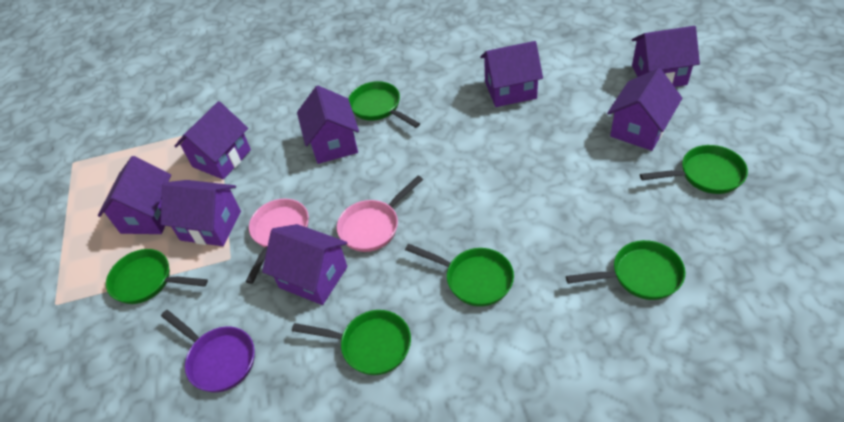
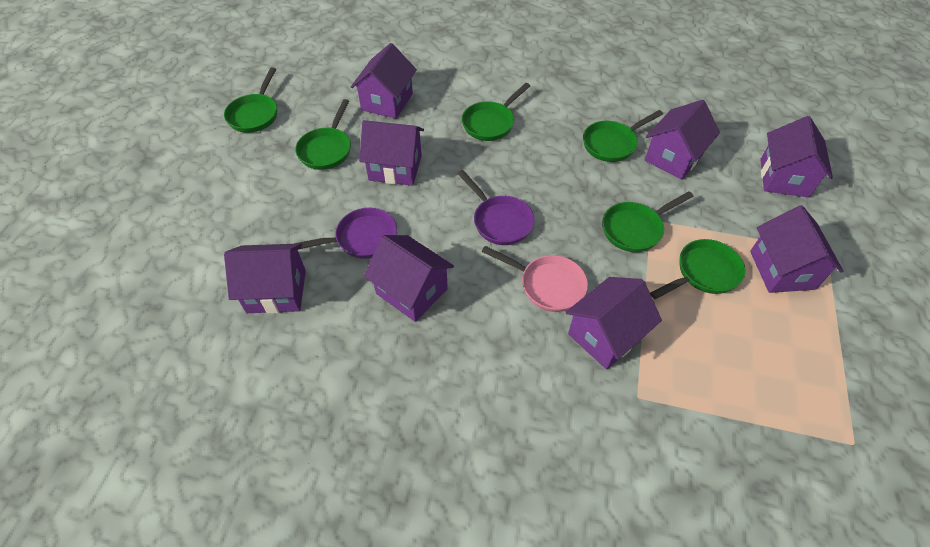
pink pan: [245,199,309,284] [337,176,423,252] = 2 -> [482,246,588,312] = 1
purple pan: [161,310,255,392] = 1 -> [294,208,397,259] [458,170,535,245] = 2

